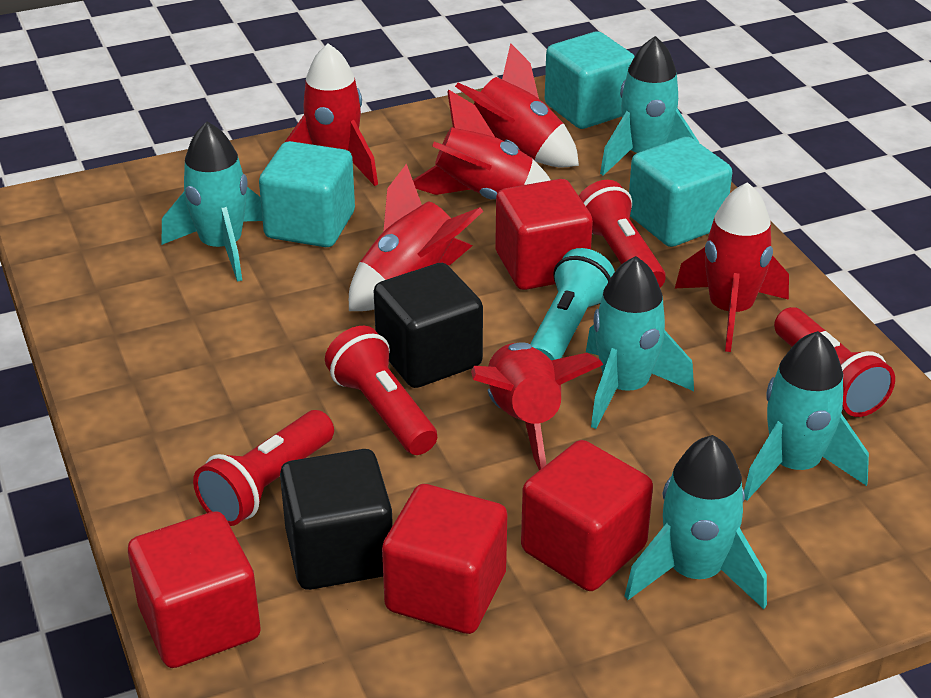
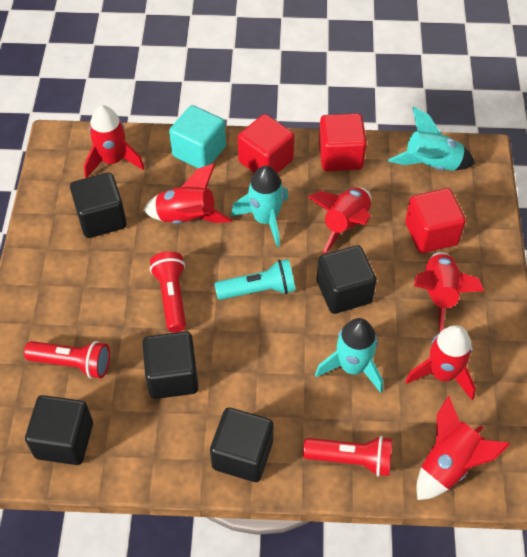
black cube: [280,449,393,590] [374,263,483,388] = 2 -> [25,395,93,465] [70,172,127,238] [142,331,199,399] [210,408,273,482] [317,245,377,314] = 5
red cube: [128,511,261,668] [382,484,508,634] [495,179,593,290] [521,440,653,591] = 4 -> [238,114,294,173] [319,113,367,171] [405,188,466,253] = 3
red flashlight: [193,410,334,526] [325,326,437,455] [579,180,666,287] [774,307,895,417] = 4 -> [24,341,110,379] [150,251,186,332] [303,436,392,477] = 3
turquoise cube: [259,141,355,247] [545,31,635,129] [629,137,732,247] = 3 -> [169,105,226,168] = 1
turquoise rocket: [162,122,263,282] [586,256,694,429] [600,36,699,176] [625,435,767,609] [744,331,869,501] = 5 -> [231,166,289,247] [315,318,383,393] [388,107,475,171] = 3

